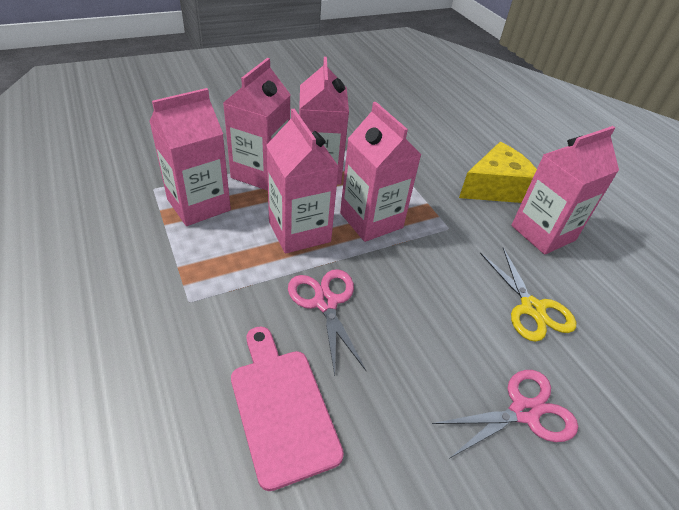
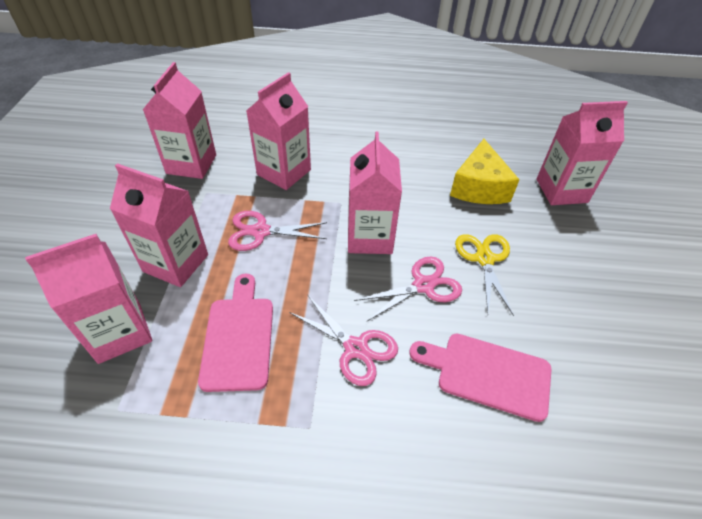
pink cutting board: [231,327,344,491] = 1 -> [198,274,273,392] [409,334,552,422] = 2
pink scissors: [288,269,366,376] [432,370,578,459] = 2 -> [228,211,327,251] [289,296,398,386] [354,257,462,321] = 3

